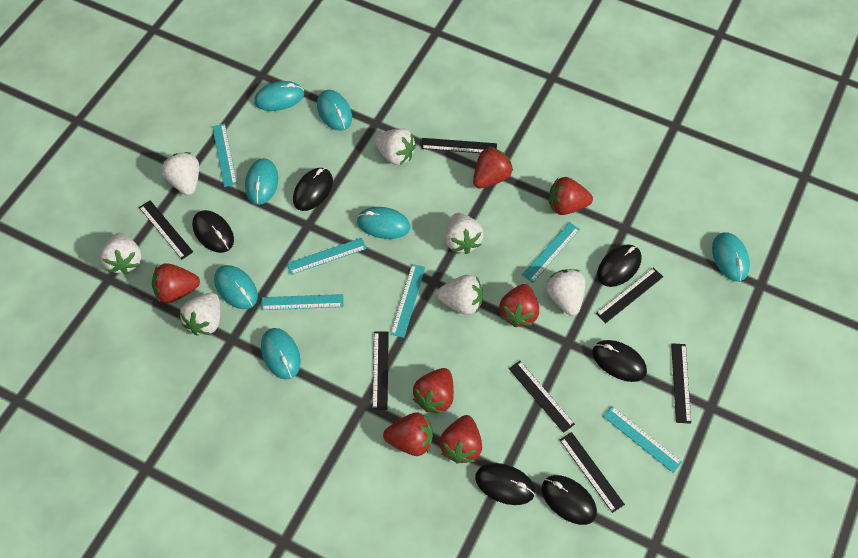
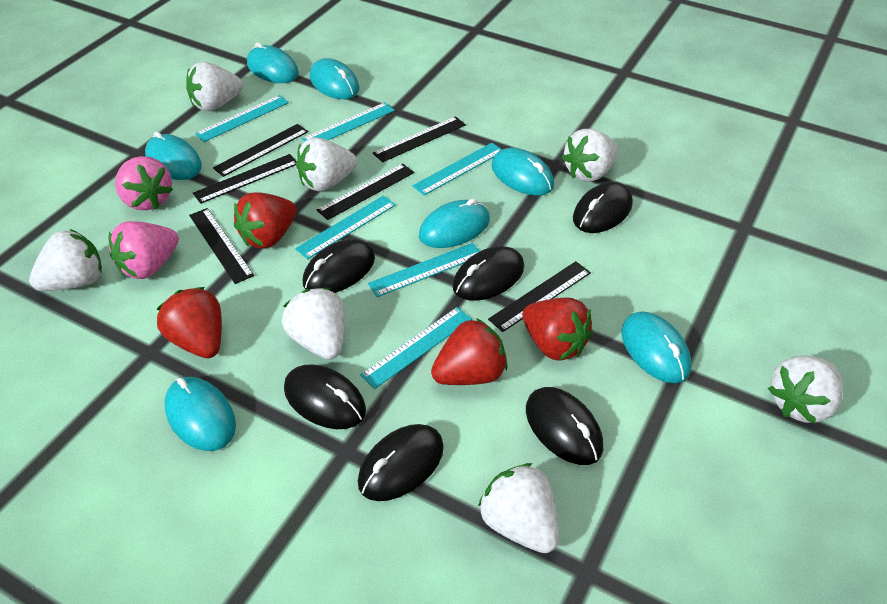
black ruler: [139,200,193,259] [372,331,389,410] [421,138,497,153] [509,361,575,433] [560,432,625,513] [596,267,663,324] [671,343,691,424] = 7 -> [189,208,254,284] [193,154,296,204] [213,124,308,177] [317,163,414,220] [373,116,466,162] [488,261,591,332] = 6
pink strawberry: none = 0 -> [109,221,179,279] [115,156,173,210] = 2
red strawberry: [152,263,200,303] [383,412,433,456] [413,368,454,413] [439,415,482,463] [473,147,513,188] [499,284,539,327] [549,177,593,215] = 7 -> [156,287,222,358] [234,192,297,249] [431,318,508,385] [522,298,593,361] = 4

